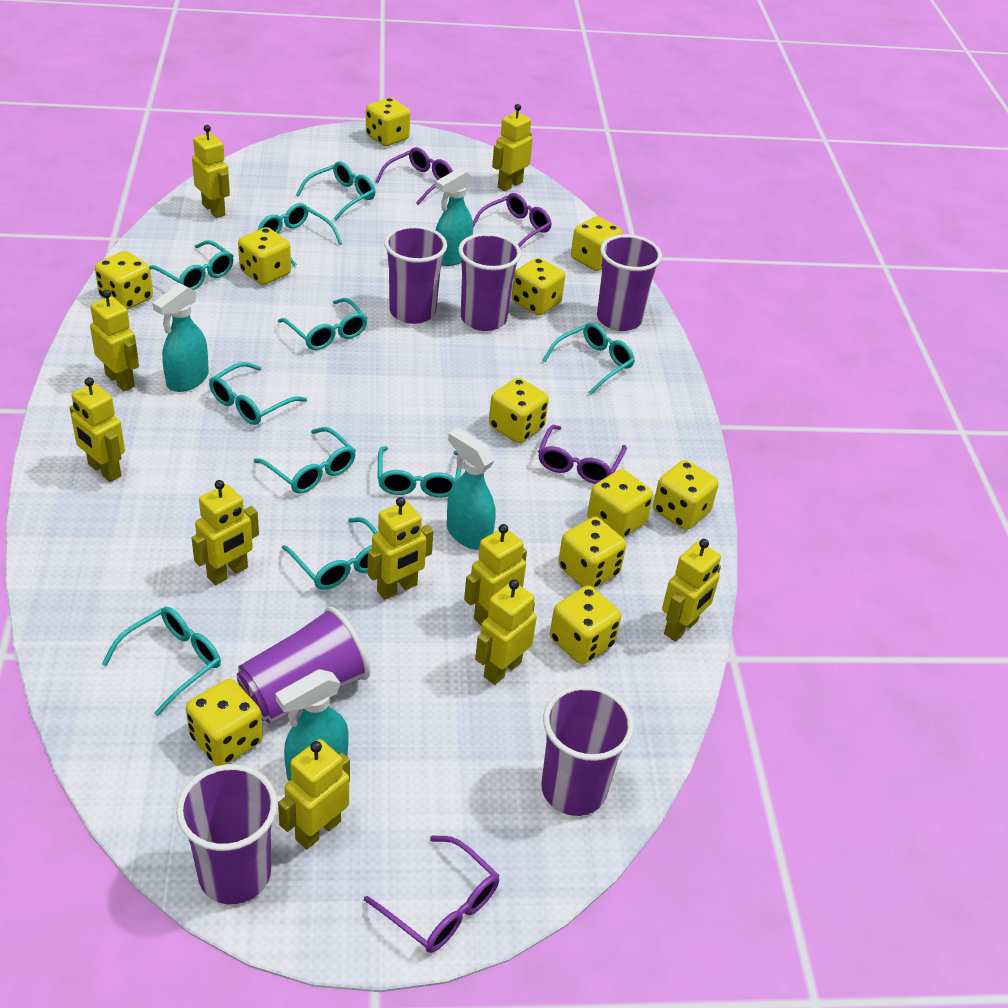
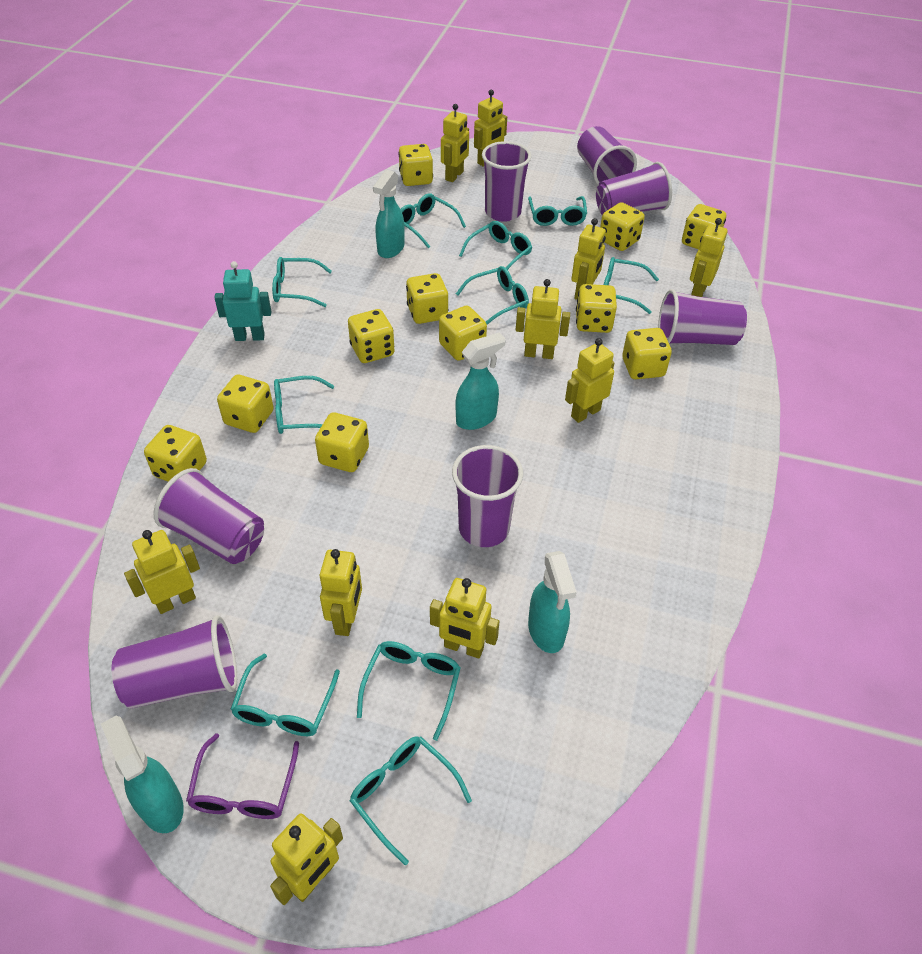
purple cup: [176,764,278,904] [237,606,370,724] [384,225,447,324] [458,233,521,331] [542,685,634,816] [597,234,662,331] = 6 -> [112,615,237,708] [154,468,264,564] [452,445,523,547] [482,141,531,222] [577,126,637,185] [596,162,672,215] [658,289,747,345] = 7
purple glasses: [364,835,500,953] [376,147,453,205] [473,193,552,247] [538,425,627,484] = 4 -> [186,733,299,819] = 1
turquoise robot: none = 0 -> [214,261,271,341] = 1

